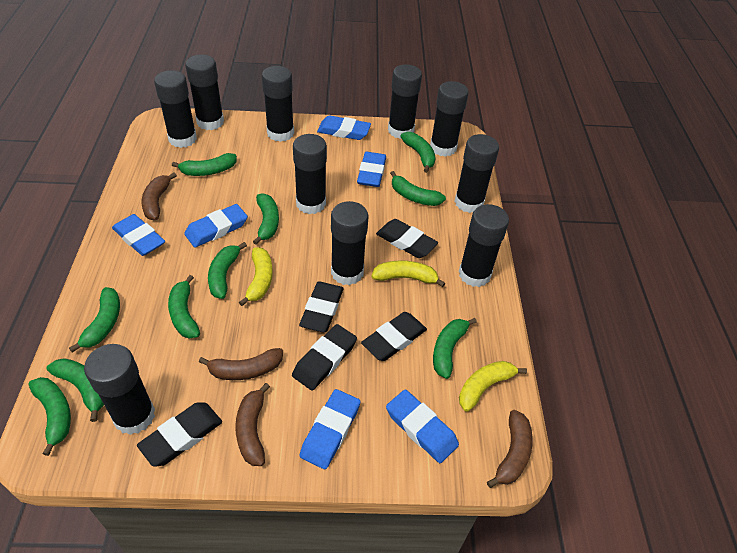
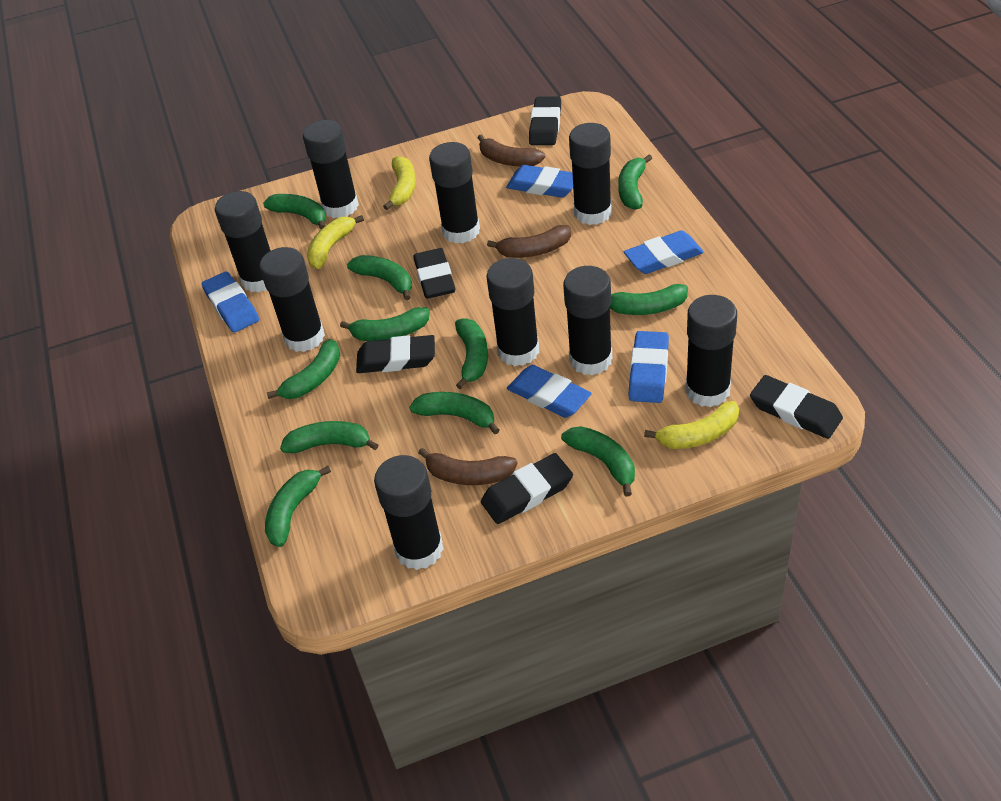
black glue stick: [84,344,155,435] [154,70,197,148] [185,54,224,130] [262,66,294,142] [293,134,327,214] [331,201,369,285] [388,64,422,139] [430,81,469,157] [454,134,499,213] [459,204,509,287] = 10 -> [215,191,271,292] [259,247,325,352] [303,120,359,218] [374,455,443,570] [429,142,480,244] [486,258,539,366] [563,266,612,375] [569,123,612,225] [685,295,737,407] = 9
blue eraser: [112,214,165,256] [184,204,248,247] [299,389,361,469] [317,115,371,140] [357,152,386,187] [386,389,459,463] = 6 -> [202,271,259,333] [506,165,573,198] [507,365,592,418] [624,231,704,274] [628,331,669,403] = 5
brown banana: [141,173,177,220] [199,348,283,380] [235,383,270,466] [487,410,533,488] = 4 -> [418,448,517,485] [478,135,545,167] [487,225,571,258] = 3
green banana: [29,377,71,456] [46,358,104,422] [69,287,120,352] [168,275,200,339] [172,153,237,176] [208,242,247,299] [253,193,279,245] [390,171,446,206] [400,132,435,173] [433,318,477,379] = 10 -> [263,194,326,229] [265,466,331,547] [267,339,340,399] [280,421,379,453] [340,307,430,341] [347,255,412,300] [410,392,500,434] [455,318,488,389] [561,426,635,497] [610,284,688,315] [618,155,652,210] = 11

